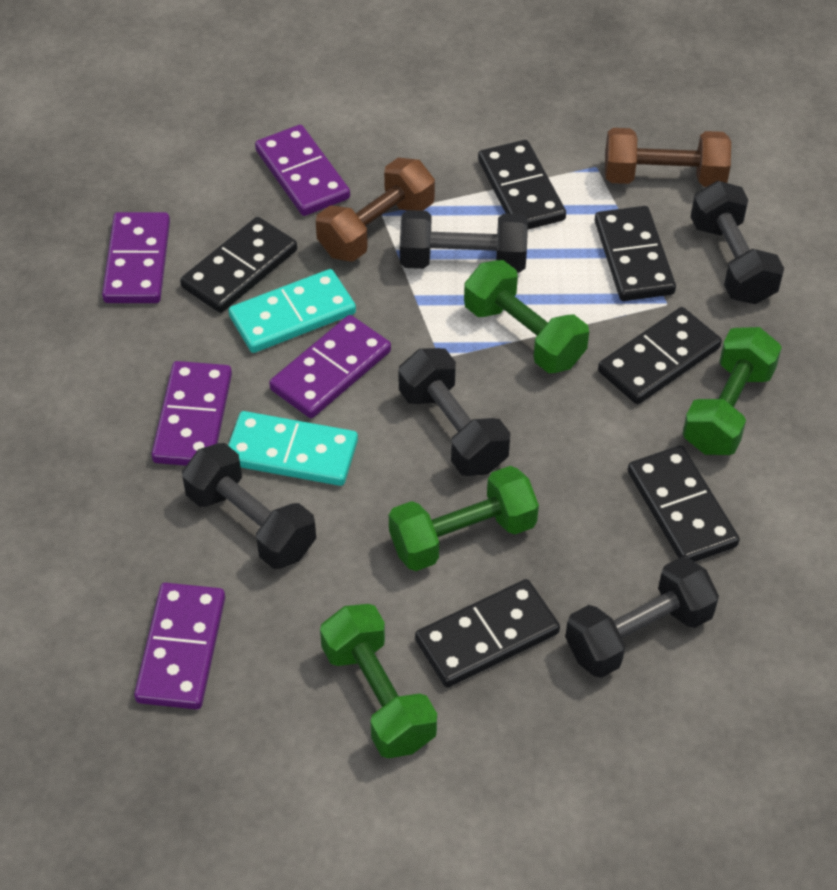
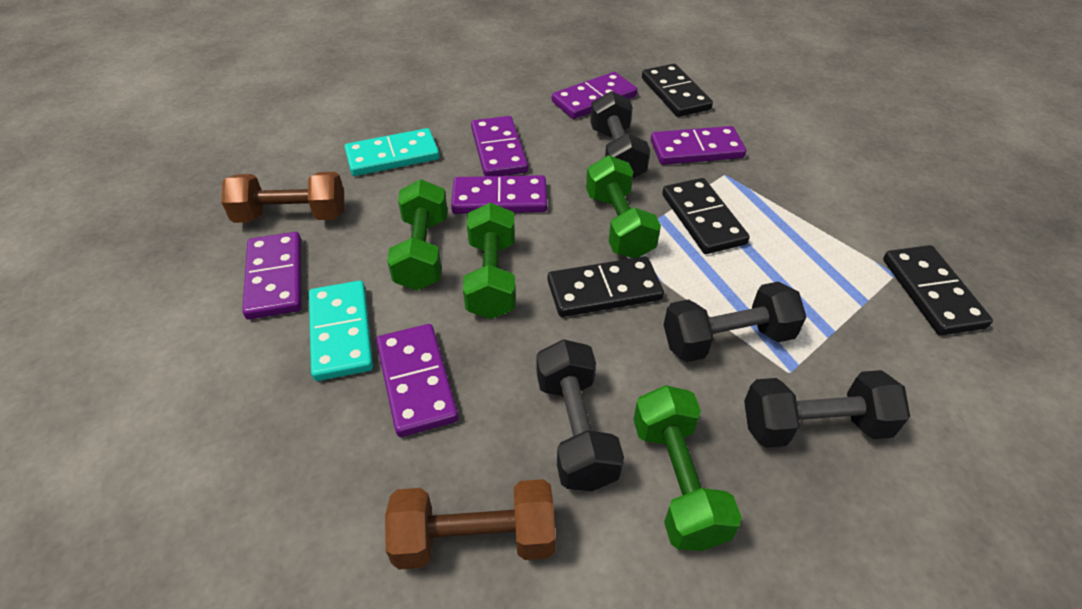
black domino: [180,217,297,313] [415,579,560,688] [478,140,566,230] [595,206,676,301] [598,307,722,404] [628,446,740,562] = 6 -> [548,256,664,317] [642,64,713,117] [662,178,750,254] [883,245,993,335] = 4
black dumbbell: [182,443,316,569] [398,348,510,476] [400,210,528,272] [565,557,719,678] [691,181,784,304] = 5 -> [536,339,624,491] [590,91,650,178] [664,282,806,362] [744,370,910,448] = 4
purple domino: [102,212,170,303] [134,583,225,710] [151,361,232,466] [255,125,350,216] [269,315,391,418] = 5 -> [242,232,302,320] [376,324,459,437] [451,175,547,214] [471,116,528,176] [552,72,637,119] [651,126,746,165] = 6

